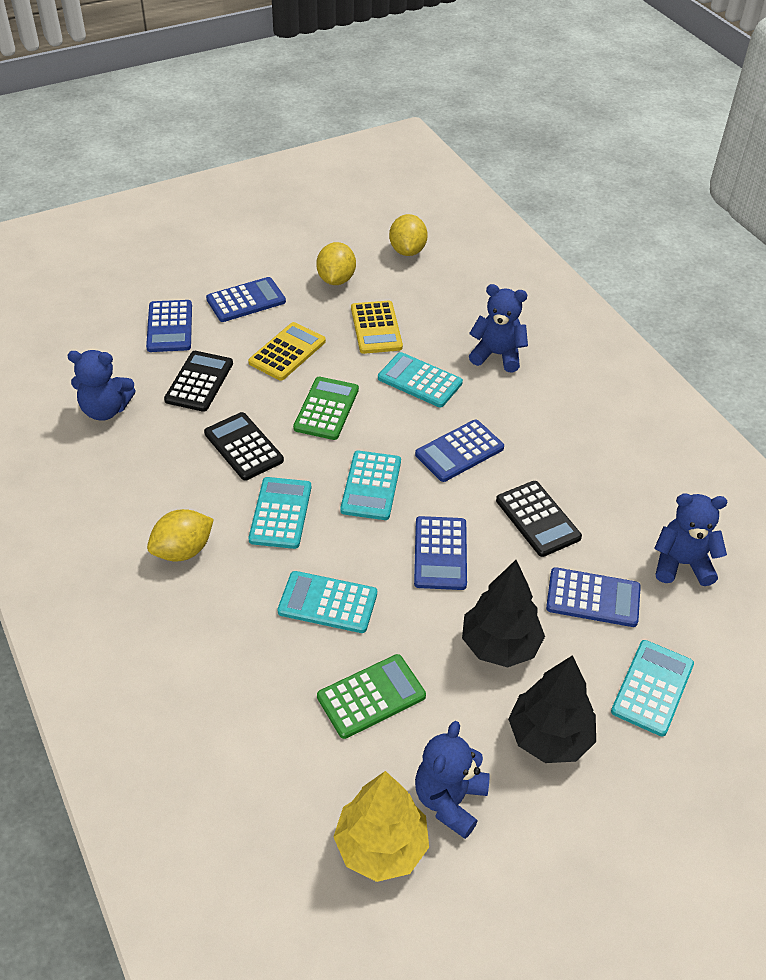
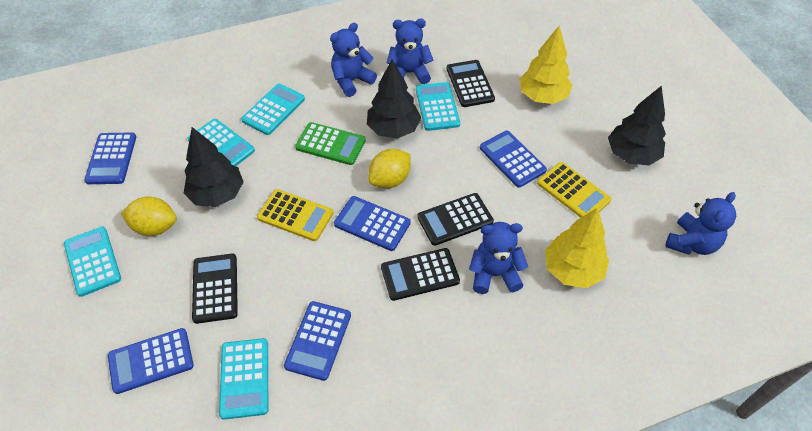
black calculator: [164,351,233,412] [204,412,284,481] [496,481,582,557] = 3 -> [192,254,238,324] [381,248,460,301] [417,193,494,246] [446,60,495,107] = 4
black tree: [462,560,545,667] [508,655,596,763] = 2 -> [184,127,243,207] [367,59,421,139] [608,85,666,165] = 3
green calculator: [293,377,359,440] [317,654,426,739] = 2 -> [295,122,366,165] = 1
yellow lemon: [147,509,214,561] [316,242,356,285] [389,214,428,256] = 3 -> [121,197,177,236] [368,149,411,188] = 2
yellow tree: [333,771,429,882] = 1 -> [519,26,572,104] [545,207,609,288] = 2

